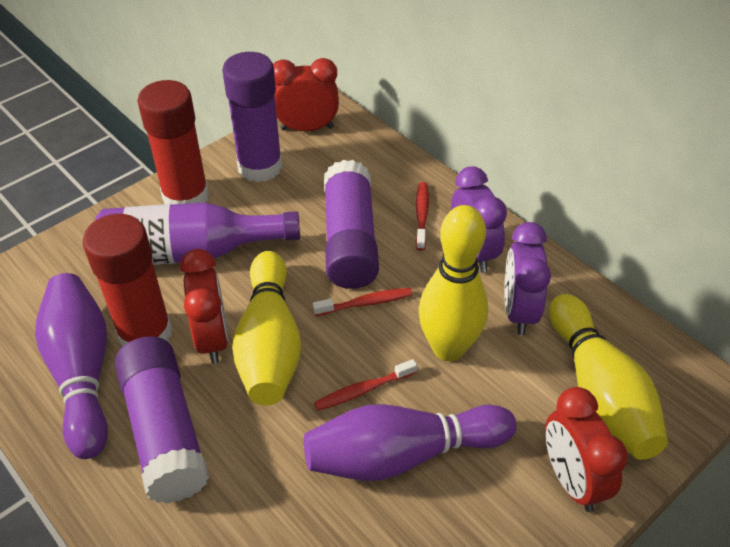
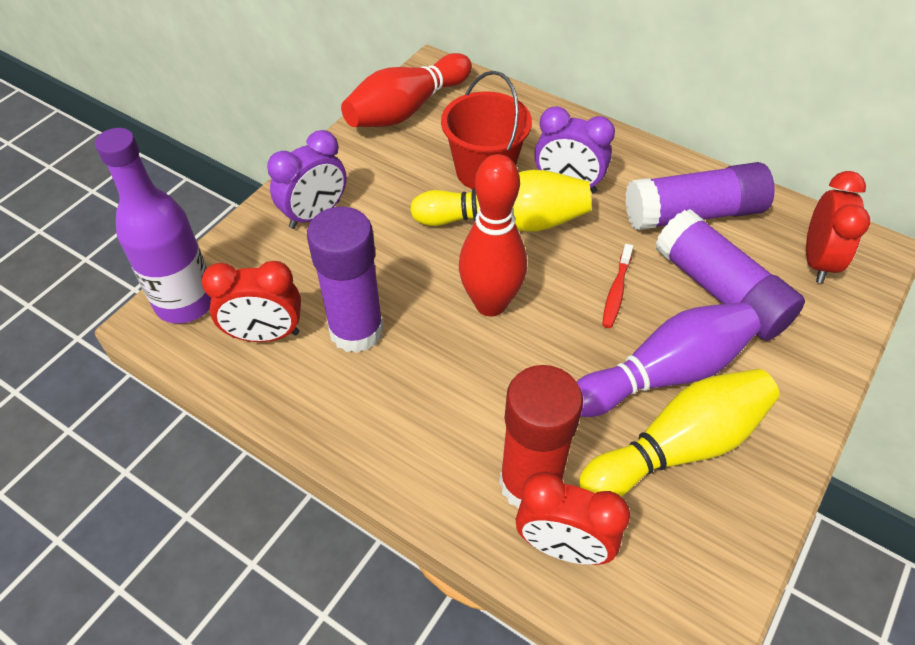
purple bowling pin: [35,273,108,459] [304,404,517,481] = 2 -> [577,302,760,417] = 1
red bowling pin: none = 0 -> [341,53,472,127] [459,154,527,316] = 2
red bucket: none = 0 -> [441,71,532,189] = 1
red glue stick: [83,214,172,347] [137,80,209,204] = 2 -> [499,365,583,509] = 1
red toothbrush: [313,288,412,316] [314,359,417,411] [416,182,429,250] = 3 -> [602,244,633,328] = 1
yellow bowling pin: [232,251,301,406] [419,205,488,361] [549,294,668,460] = 3 -> [410,170,591,232] [579,369,780,497] = 2

